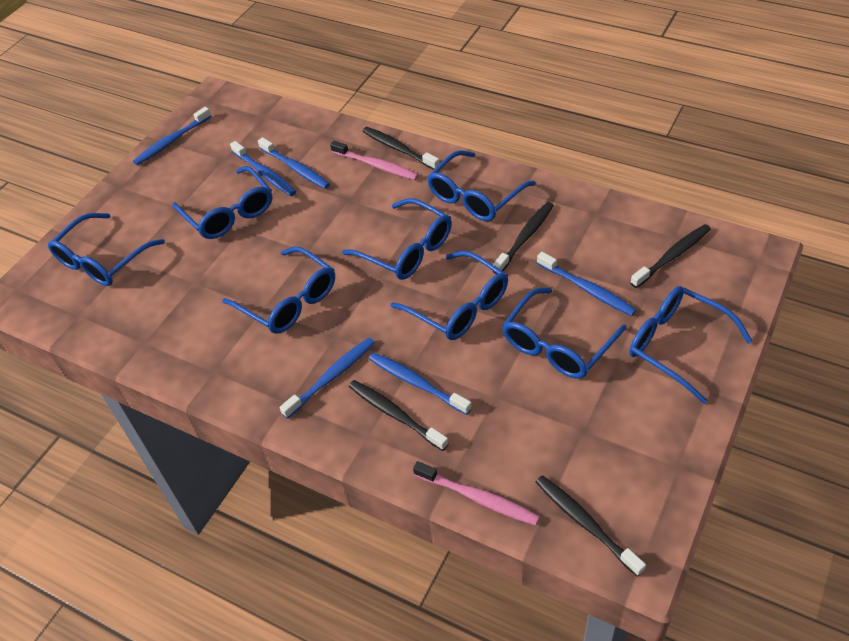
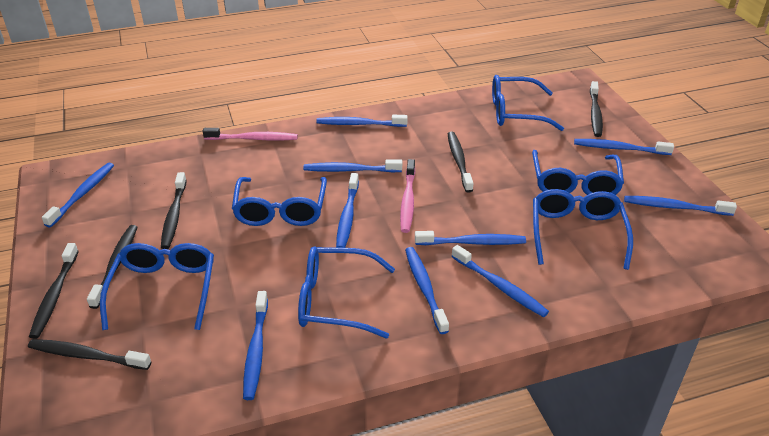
black toothbrush: [349,380,449,451] [363,127,440,170] [493,202,554,274] [536,475,646,577] [630,224,711,288] = 5 -> [28,339,151,370] [29,243,79,339] [87,225,138,309] [161,172,187,249] [448,132,474,192] [590,81,603,137] = 6
blue glasses: [48,213,165,286] [172,166,272,239] [222,246,335,334] [342,198,452,280] [390,251,508,340] [427,150,536,221] [502,288,626,379] [629,286,752,404] = 8 -> [100,243,214,330] [232,177,327,226] [298,247,395,339] [492,75,564,131] [532,150,624,195] [533,189,633,270] = 6
blue toothbrush: [133,107,211,165] [230,141,296,196] [258,137,330,189] [280,338,375,419] [369,352,472,415] [537,252,636,316] = 6 -> [42,163,114,228] [243,291,268,400] [303,159,402,173] [316,115,408,127] [336,173,359,248] [405,247,449,334] [415,231,526,245] [451,245,549,317] [574,139,674,155] [624,196,737,216] = 10

